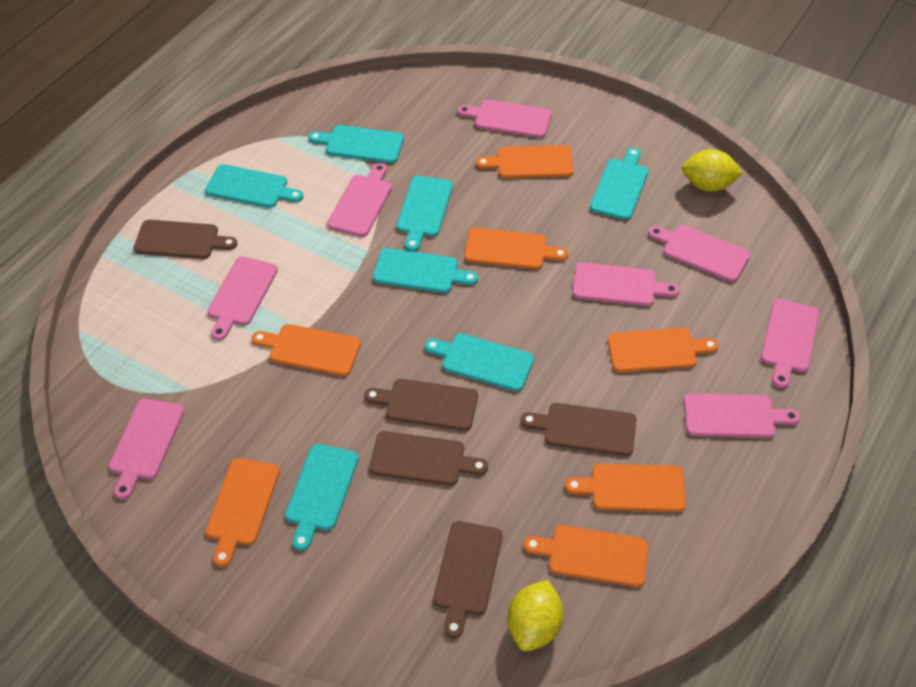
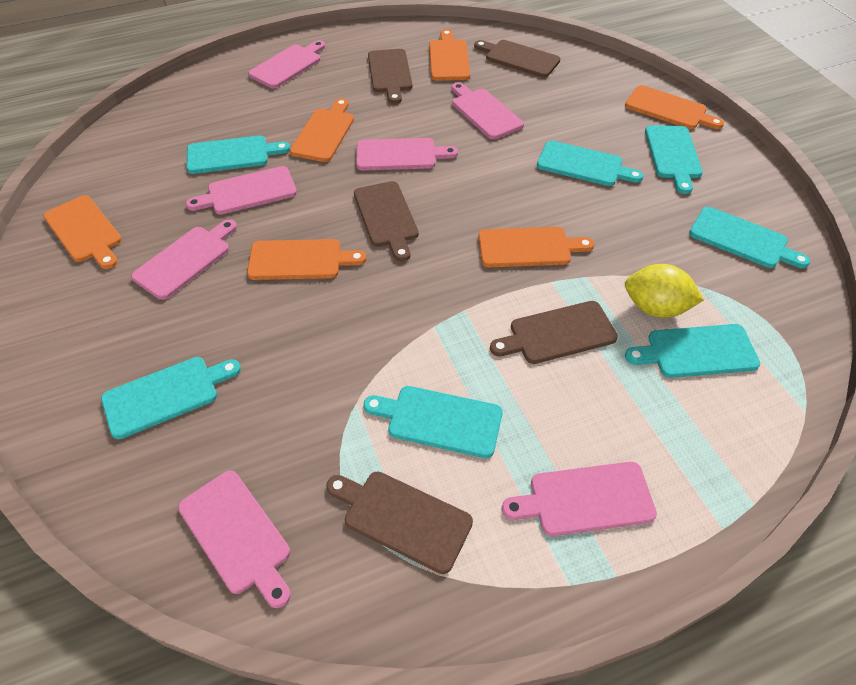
orange cutting board: [205,458,280,567] [251,324,361,376] [464,228,568,270] [476,145,573,178] [524,525,648,587] [565,464,686,512] [607,328,719,373] = 7 -> [43,195,122,269] [247,239,366,280] [290,98,354,162] [429,29,470,81] [478,227,594,267] [625,85,724,129] = 6
pink cutting board: [109,398,184,500] [207,256,278,341] [327,163,392,237] [457,100,551,138] [573,262,680,306] [648,225,751,282] [684,393,800,438] [761,299,820,388] = 8 -> [131,219,237,300] [178,470,291,608] [186,166,297,215] [248,40,325,88] [356,138,458,171] [451,82,524,140] [502,462,657,536] = 7
yellow lemon: [508,580,564,652] [682,149,743,192] = 2 -> [625,264,704,318] = 1

